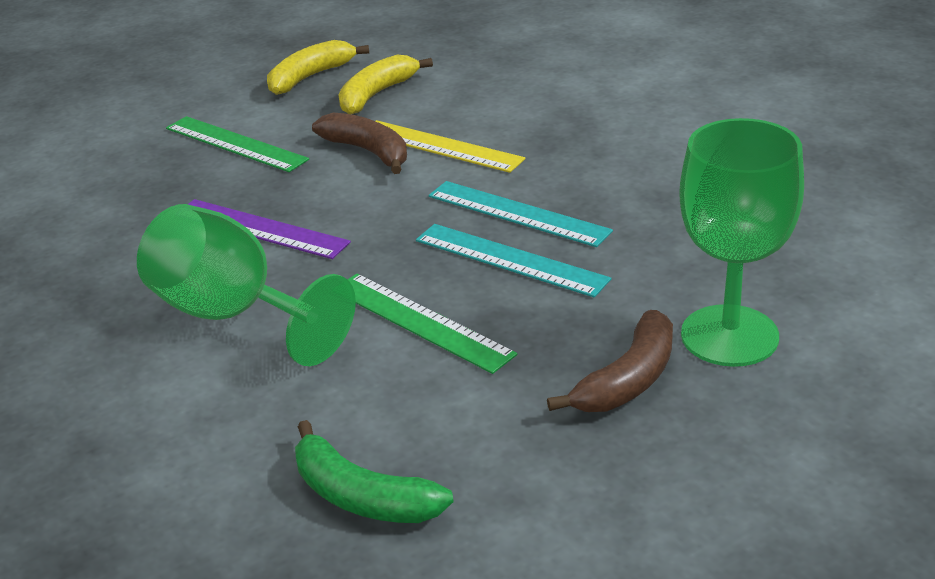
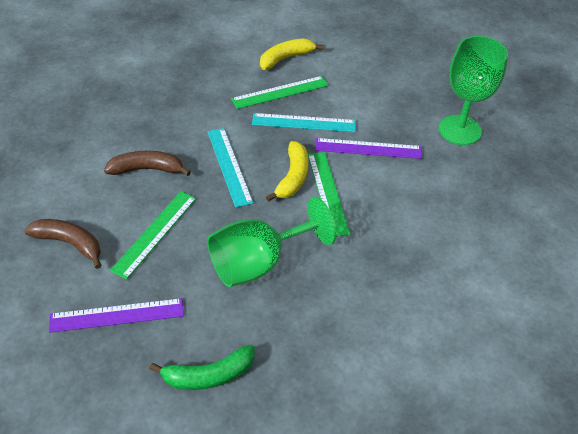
green ruler: [166,116,309,172] [347,274,517,374] = 2 -> [110,191,196,280] [231,76,329,109] [308,152,350,237] = 3
purple ruler: [188,199,351,259] = 1 -> [49,298,184,333] [315,138,422,159] = 2
yellow ruler: [376,120,525,173] = 1 -> none = 0

